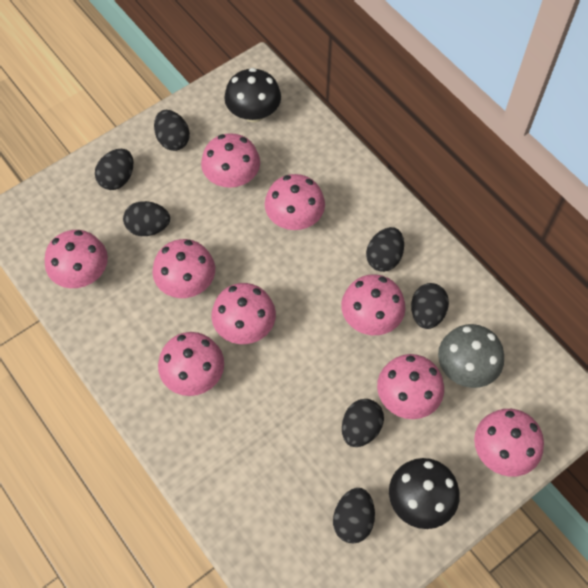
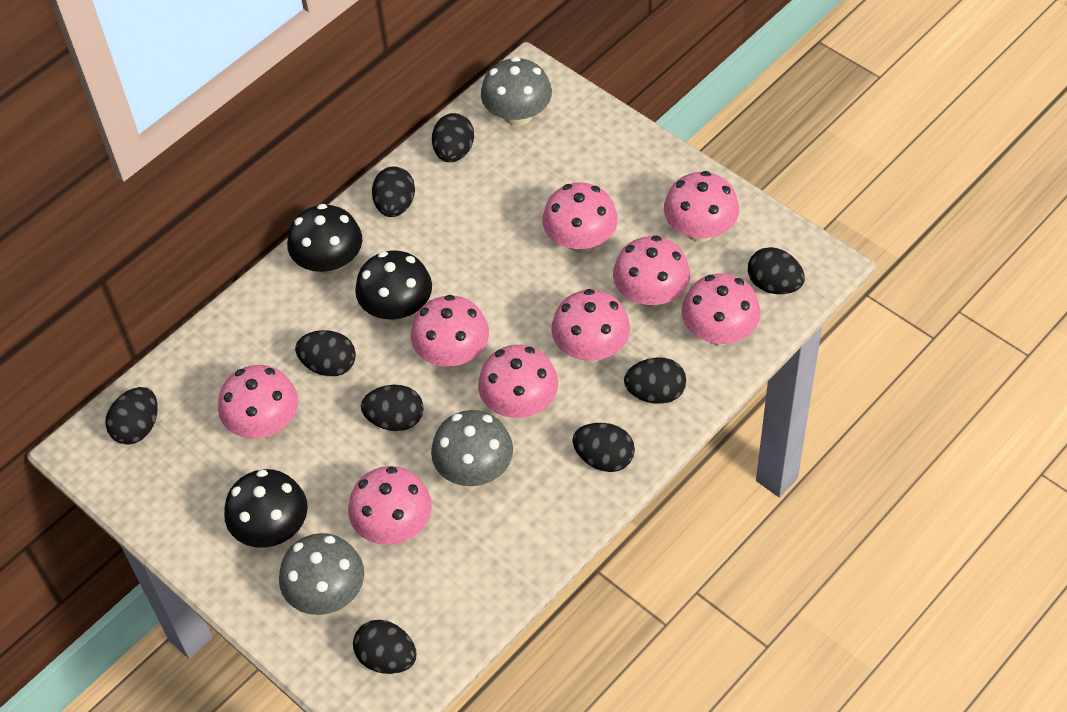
black egg: [95,149,133,190] [123,201,170,236] [154,110,190,151] [333,488,375,544] [342,399,384,447] [366,227,404,272] [411,283,449,329] = 7 -> [105,387,158,445] [295,330,356,376] [353,620,416,674] [361,385,424,431] [372,166,415,217] [432,113,474,162] [572,423,635,472] [624,358,686,404] [748,247,805,294] = 9
black mushroom: [224,68,281,122] [389,458,460,529] = 2 -> [224,469,308,548] [287,204,362,275] [355,251,432,321] = 3
grey mushroom: [438,324,504,388] = 1 -> [279,533,364,615] [431,410,513,486] [481,57,552,126] = 3

